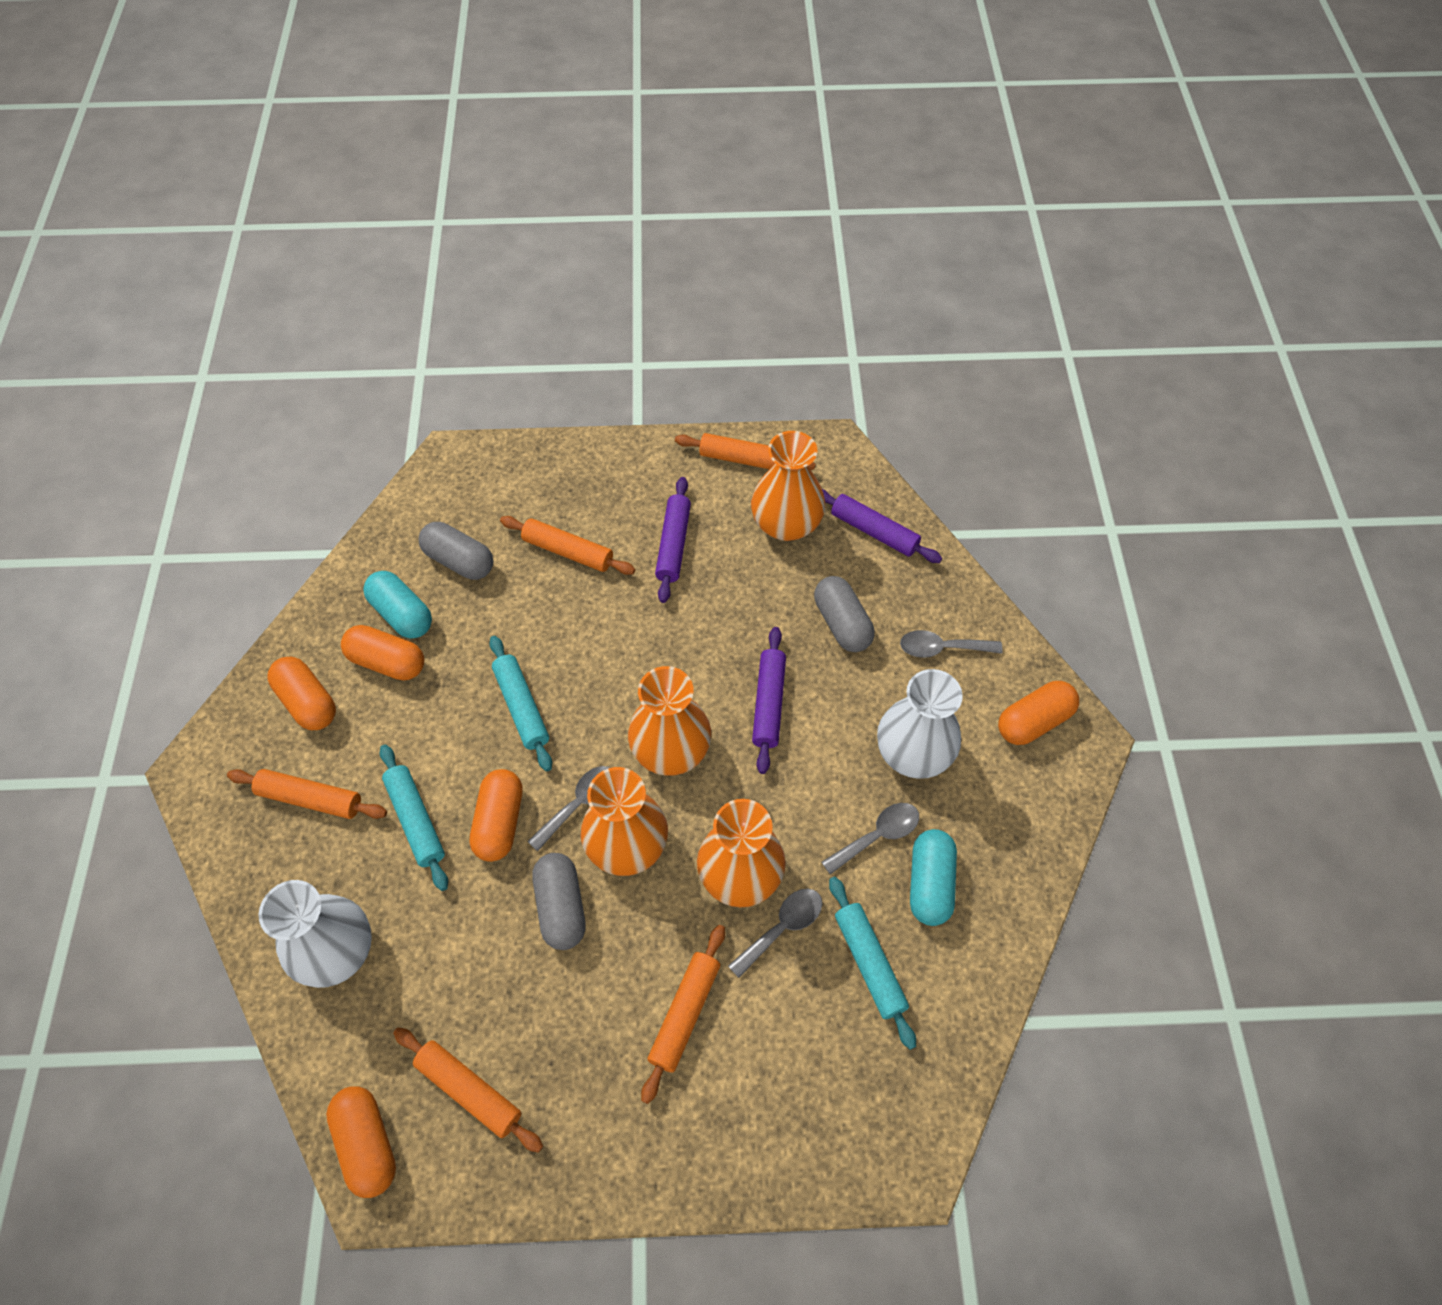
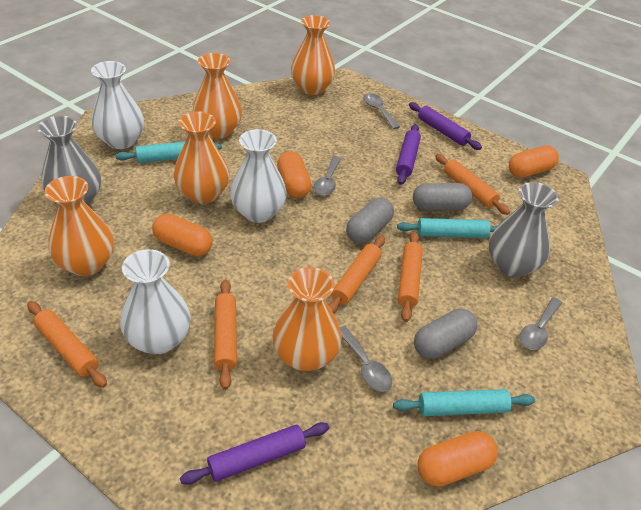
grey vase: none = 0 -> [37,116,101,206] [489,182,559,277] = 2
orange capsule: [268,656,336,730] [326,1086,396,1198] [341,625,424,680] [469,769,522,862] [998,681,1079,745] = 5 -> [152,214,213,256] [277,151,311,198] [417,431,498,487] [509,145,559,178] = 4
orange vase: [581,767,668,876] [628,666,711,776] [697,799,786,907] [751,431,825,541] = 4 -> [44,176,114,276] [174,111,229,204] [192,53,242,139] [272,267,342,371] [291,15,335,95] = 5
turquoise capsule: [363,571,432,639] [910,829,957,926] = 2 -> none = 0
white vase: [259,880,372,988] [877,669,963,779] = 2 -> [91,61,144,149] [120,249,191,354] [230,129,287,223] = 3

